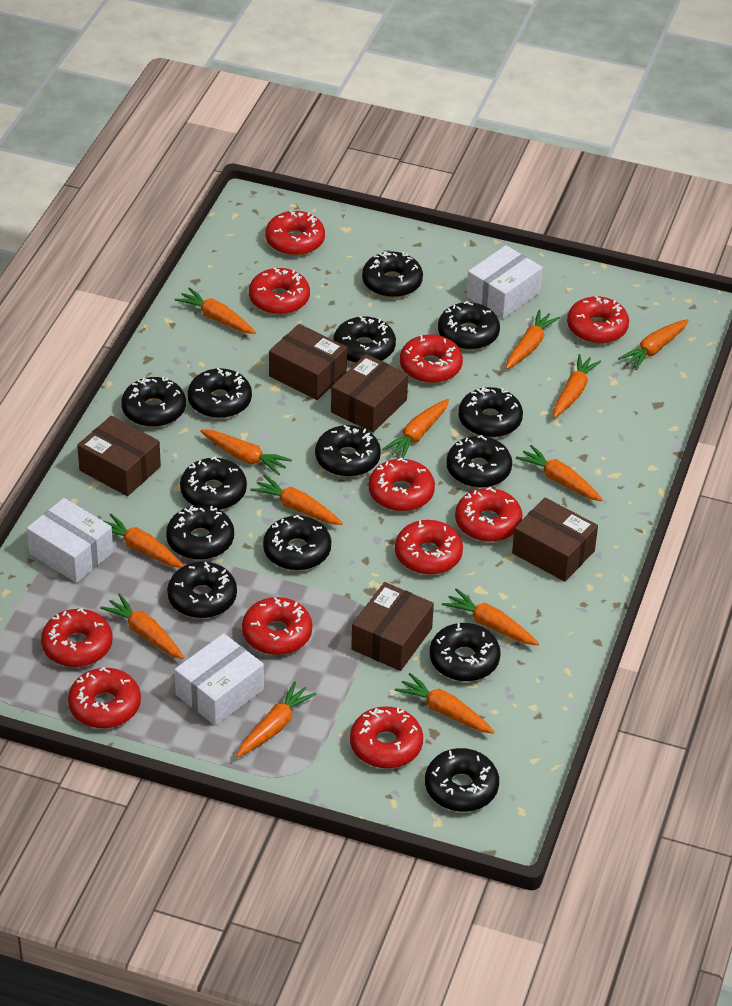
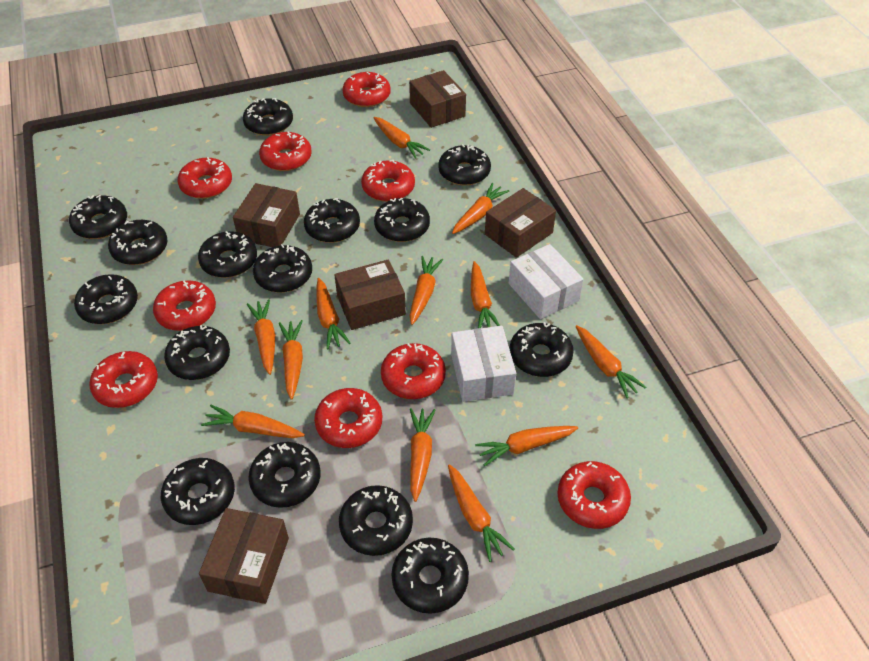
black donut: [121,377,186,427] [166,505,234,560] [167,562,237,618] [180,456,247,510] [188,368,252,418] [263,515,331,571] [315,425,381,477] [333,316,396,363] [362,252,423,298] [425,748,499,812] [430,623,501,681] [438,301,500,350] [446,435,512,488] [458,387,523,438] = 14 -> [69,195,127,239] [74,274,138,324] [108,220,168,265] [161,458,235,525] [164,325,230,380] [198,231,257,278] [243,98,293,136] [248,442,320,508] [253,244,312,293] [304,198,360,243] [339,485,413,556] [374,198,430,242] [391,538,469,614] [438,144,491,186] [509,322,574,377] = 15
orange carrot: [100,593,184,659] [103,514,184,568] [175,287,256,334] [200,430,292,475] [236,681,317,758] [250,475,343,525] [382,399,449,459] [395,673,495,734] [442,588,539,645] [506,310,560,369] [516,445,603,501] [553,354,601,418] [618,319,689,370] = 13 -> [201,405,305,438] [247,299,275,375] [279,320,303,400] [316,278,350,349] [373,117,430,159] [410,256,443,325] [410,408,435,502] [448,464,514,562] [452,183,509,234] [471,261,500,328] [475,426,578,466] [576,325,646,398] = 12
red donut: [41,608,113,667] [68,667,141,728] [242,597,312,655] [249,268,310,315] [265,210,325,256] [350,706,423,769] [368,458,435,511] [395,520,463,575] [400,334,463,383] [455,487,523,542] [567,296,629,344] = 11 -> [89,351,158,408] [153,280,216,331] [177,157,232,199] [259,131,312,171] [314,388,382,448] [342,72,391,107] [361,160,415,202] [381,343,446,399] [557,461,631,529] = 9
white box: [27,498,113,583] [175,633,264,726] [466,245,543,319] = 3 -> [451,326,516,402] [509,244,584,319] = 2

